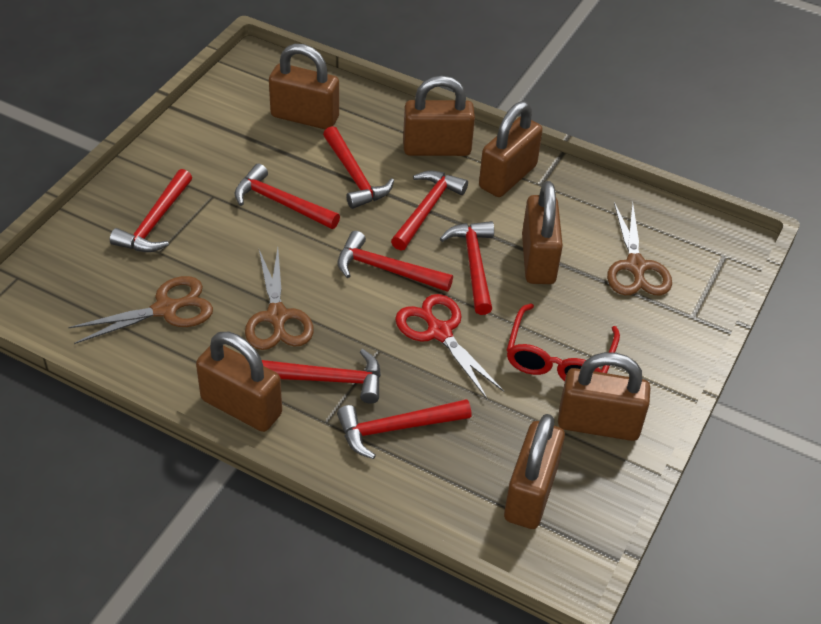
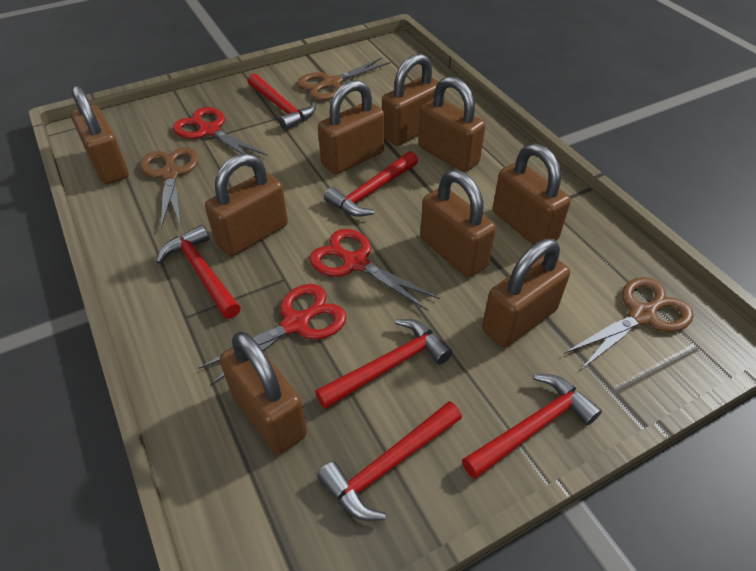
brown padlock: [196,332,282,432] [269,44,339,130] [403,76,475,156] [479,101,543,197] [504,414,565,529] [522,181,563,284] [558,352,650,441] = 7 -> [71,85,129,184] [205,153,288,256] [220,331,307,454] [318,80,385,174] [382,54,439,146] [418,76,486,172] [420,170,496,277] [482,239,570,347] [493,143,571,245] = 9
red glasses: [506,303,620,381] = 1 -> none = 0
red hammer: [110,169,192,252] [235,163,340,229] [262,349,381,404] [323,126,394,209] [337,399,471,459] [338,231,453,292] [391,171,468,251] [440,221,494,315] = 8 -> [156,225,241,319] [248,73,316,130] [315,319,452,409] [317,401,462,521] [324,151,418,217] [462,374,602,479] = 6
red scissors: [395,294,504,399] = 1 -> [173,107,268,156] [199,284,347,385] [309,229,440,311] = 3

